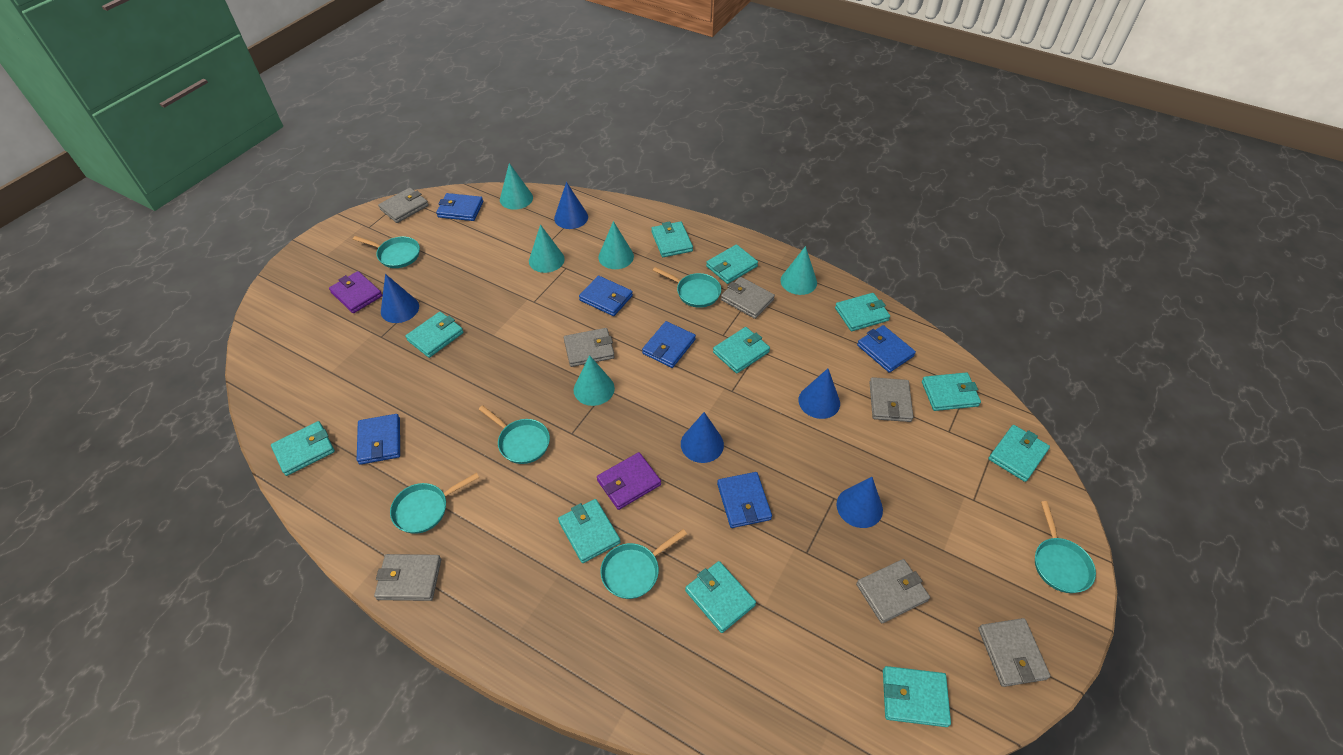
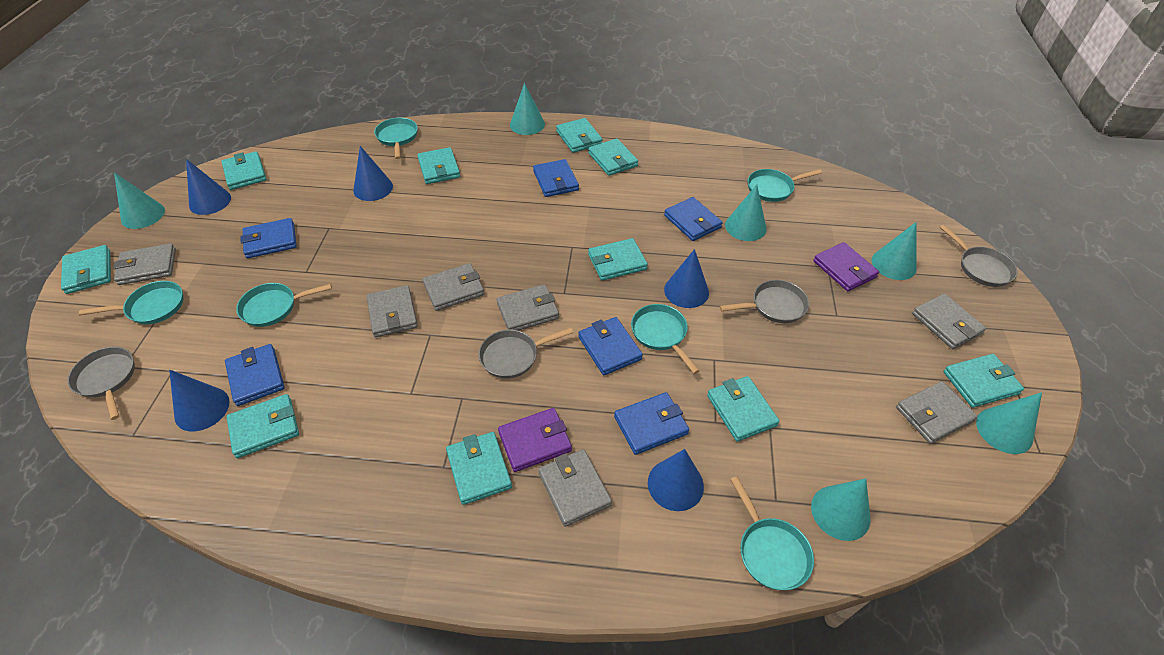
grey pan: none = 0 -> [67,347,135,420] [479,328,573,379] [720,280,809,323] [940,225,1018,287] = 4
turquoise cone: [500,163,533,210] [529,224,565,273] [574,355,615,406] [598,221,634,269] [781,246,817,295] = 5 -> [114,172,165,229] [510,83,545,135] [725,185,767,241] [811,479,871,541] [872,222,917,280] [976,392,1042,454] = 6
turquoise wallet: [271,421,335,476] [405,312,464,358] [558,499,621,563] [651,221,693,257] [685,561,756,633] [706,244,758,284] [713,327,770,373] [835,293,890,331] [883,666,951,727] [922,372,981,411] [988,425,1050,482] = 11 -> [61,245,111,294] [222,151,266,190] [227,394,299,458] [417,147,460,184] [446,432,512,505] [556,118,603,153] [588,138,638,176] [588,238,648,281] [707,376,780,442] [943,354,1024,408] = 10

